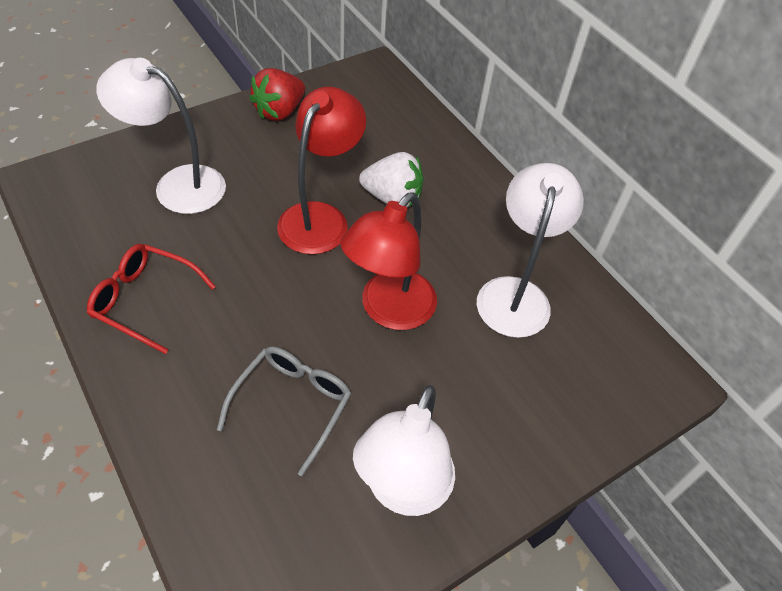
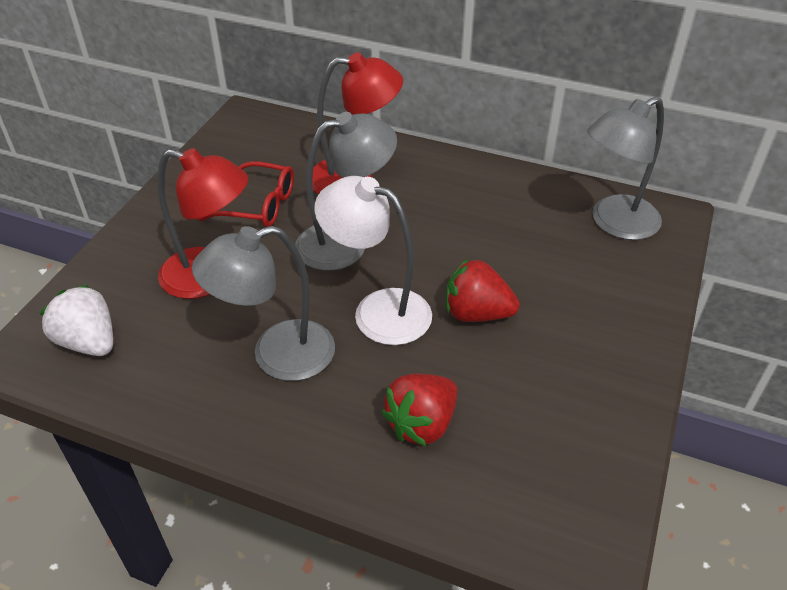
grey glasses: [217,346,351,476] = 1 -> none = 0
grey lamp: none = 0 -> [192,226,335,381] [295,112,397,271] [587,96,664,240] = 3
red strawberry: [249,68,305,121] = 1 -> [381,374,457,446] [446,258,520,322] = 2
white lamp: [96,58,226,214] [353,385,455,516] [477,163,584,338] = 3 -> [315,176,432,345] = 1

